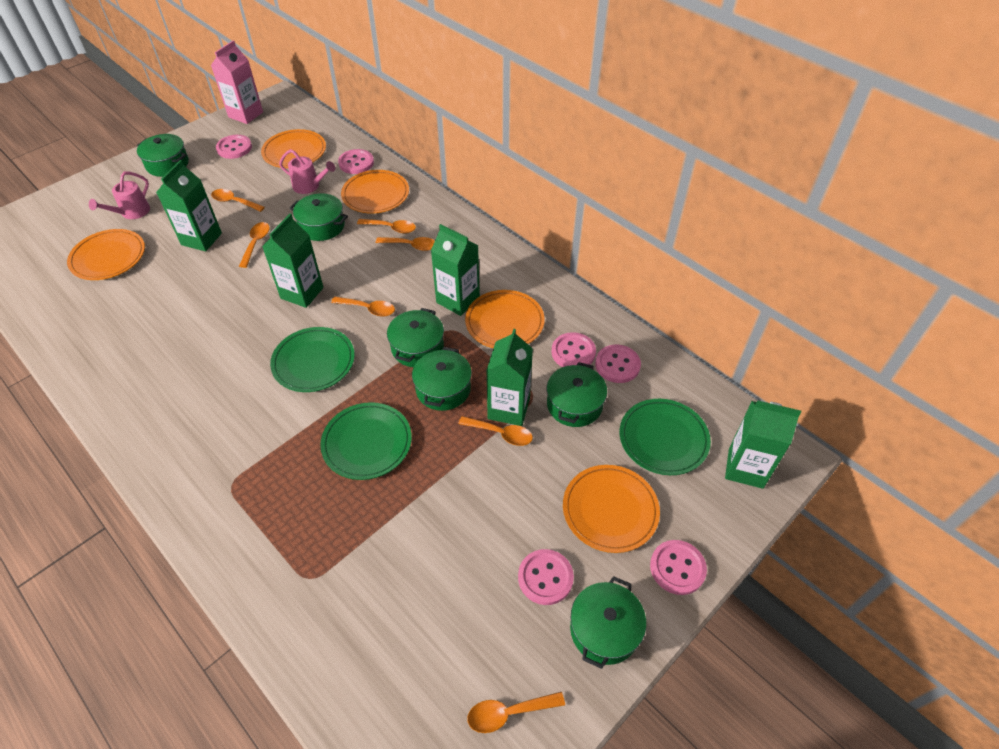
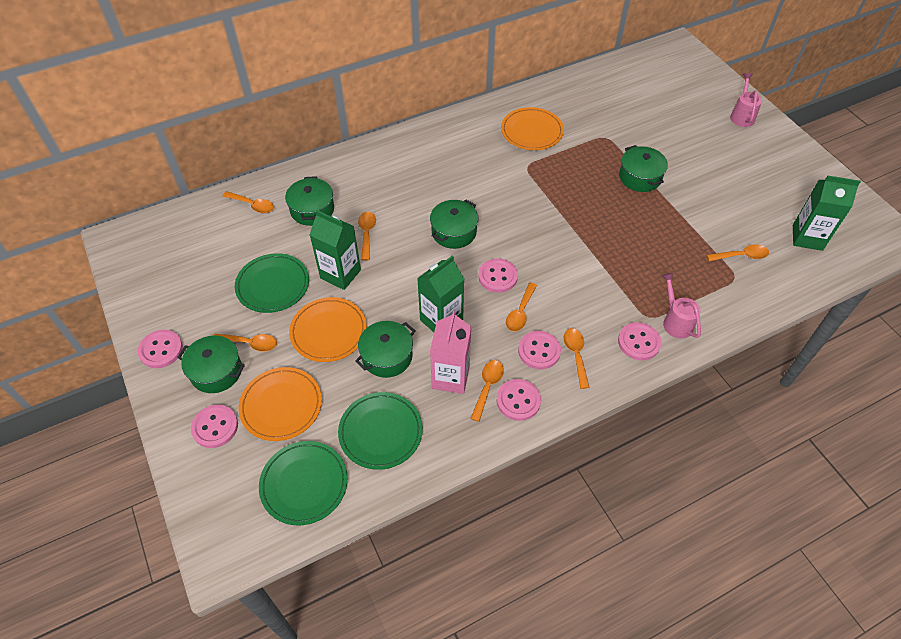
green carton: [156,160,222,251] [262,214,324,308] [431,224,480,316] [486,329,533,426] [725,400,801,489] = 5 -> [310,210,361,290] [417,255,464,332] [793,176,861,251] = 3
green pot: [137,134,189,177] [290,193,348,241] [387,308,444,367] [412,347,472,411] [547,362,607,427] [570,576,646,669] = 6 -> [177,335,245,393] [285,176,334,226] [355,321,415,378] [430,199,479,249] [619,145,668,192] = 5
orange plate: [67,229,145,280] [261,129,326,168] [341,170,409,214] [465,290,545,348] [563,465,660,553] = 5 -> [238,367,322,441] [289,297,367,362] [501,107,564,150] = 3

